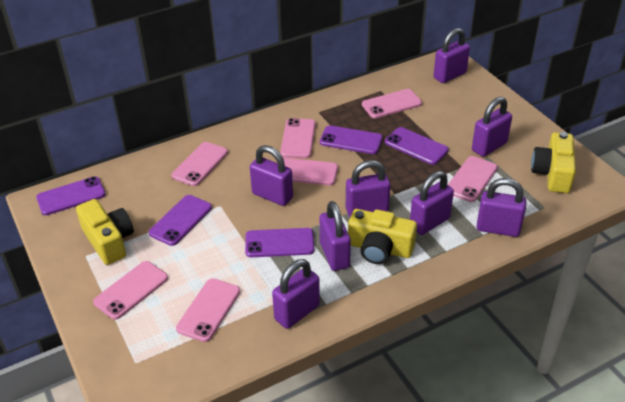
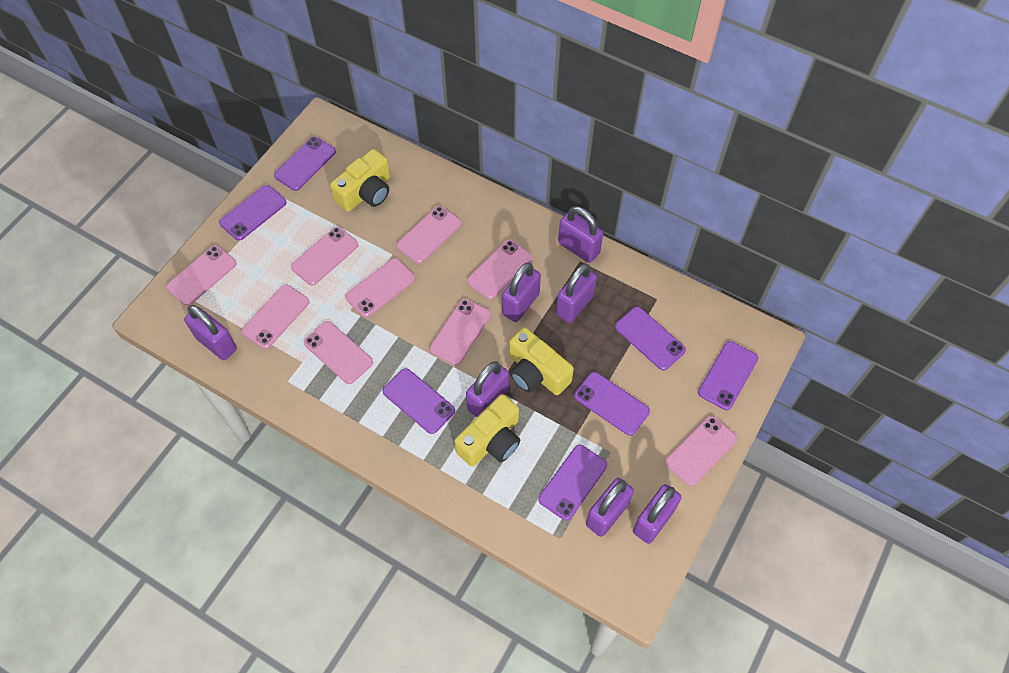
pink phone: [93,261,168,320] [172,142,228,186] [176,278,240,342] [280,118,316,158] [283,158,338,185] [362,89,422,119] [448,156,498,202] = 7 -> [166,245,237,306] [241,285,309,349] [291,227,358,285] [304,321,373,384] [345,258,415,317] [397,206,461,264] [430,299,491,365] [467,240,532,300] [665,416,737,486] = 9
purple padlock: [250,145,293,206] [272,259,320,329] [320,201,351,271] [346,160,391,217] [410,171,454,235] [433,28,470,83] [472,97,512,157] [476,178,526,237] = 8 -> [184,305,237,360] [466,361,509,417] [502,262,541,322] [556,264,597,323] [558,206,603,263] [586,478,634,537] [633,484,682,544] = 7
purple phone: [36,176,106,215] [149,195,212,246] [245,228,314,257] [320,125,383,154] [385,127,449,165] = 5 -> [219,185,287,241] [274,136,336,191] [382,368,455,434] [538,445,607,521] [574,372,650,436] [615,307,686,371] [698,341,758,410] = 7

